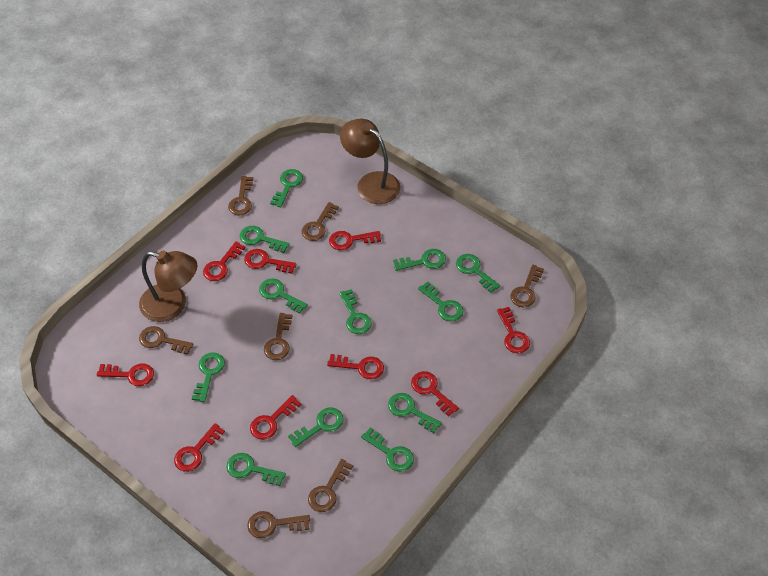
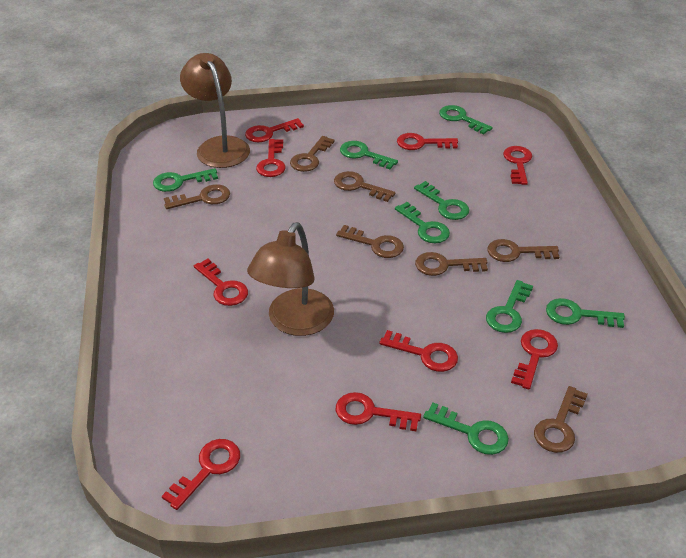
green key: [192,353,225,402] [226,453,286,486] [240,226,290,253] [259,278,308,314] [270,169,303,207] [288,407,344,447] [339,289,372,334] [361,427,414,472] [388,393,442,433] [393,249,446,271] [418,281,463,321] [456,254,500,293] = 12 -> [153,168,218,192] [340,141,398,169] [395,202,450,243] [414,181,470,220] [423,402,509,455] [439,105,493,135] [486,280,533,333] [546,298,625,328] = 8

